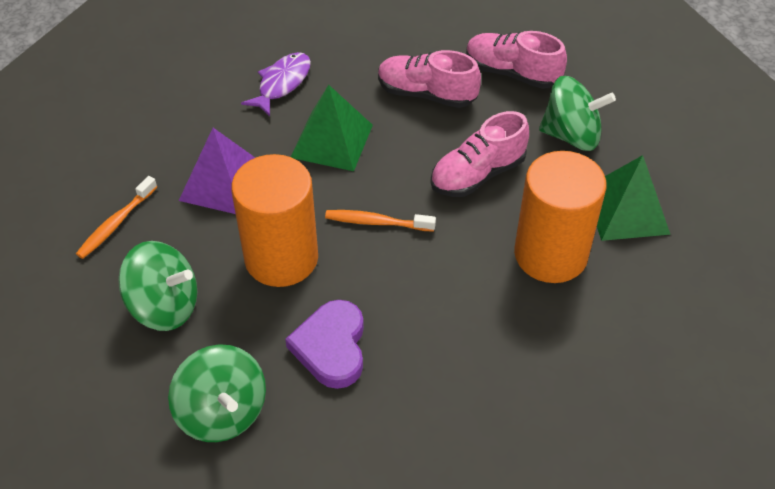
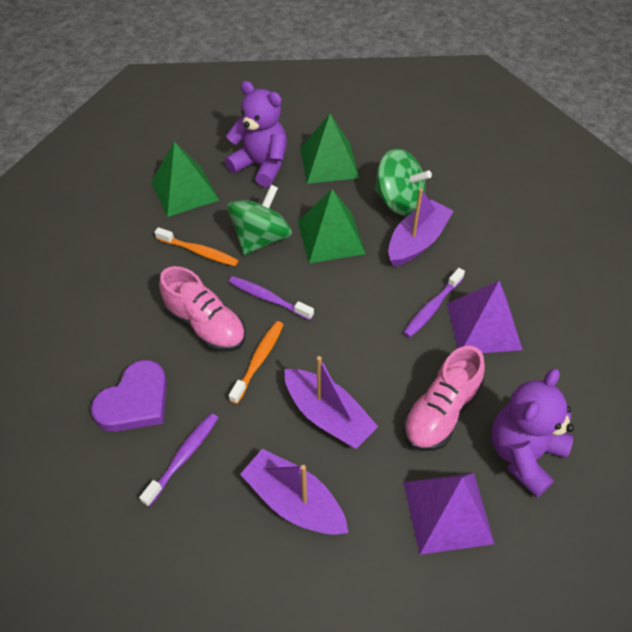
green pyramid: [291,85,373,171] [597,155,671,241] = 2 -> [151,142,219,217] [298,189,366,263] [300,114,359,184] = 3
green spinning top: [118,241,197,331] [168,344,266,442] [539,76,616,151] = 3 -> [227,185,292,255] [374,149,432,216] = 2
orange cylinder: [231,154,318,287] [514,151,607,283] = 2 -> none = 0
pink shoe: [378,50,481,108] [430,111,529,197] [466,31,567,89] = 3 -> [159,266,246,352] [403,346,485,451] = 2
purple boat: none = 0 -> [240,449,348,535] [284,356,378,449] [388,188,454,267] = 3
purple fish: [241,52,311,116] = 1 -> none = 0
purple pyramid: [179,128,255,214] = 1 -> [403,473,494,555] [447,281,522,353] = 2
purple teddy bear: none = 0 -> [225,81,287,187] [491,369,574,498] = 2
purple toothbrush: none = 0 -> [139,413,218,507] [229,276,314,320] [403,268,465,338] = 3

